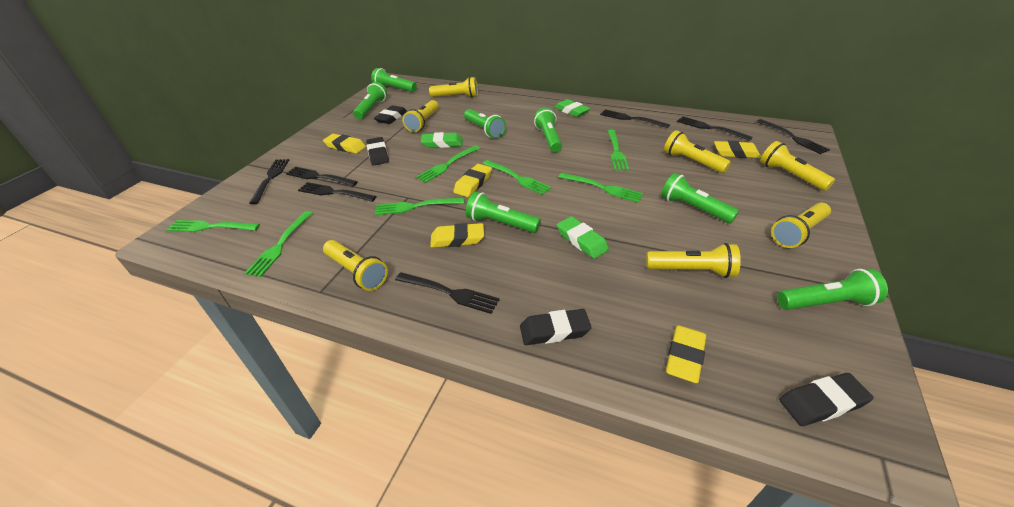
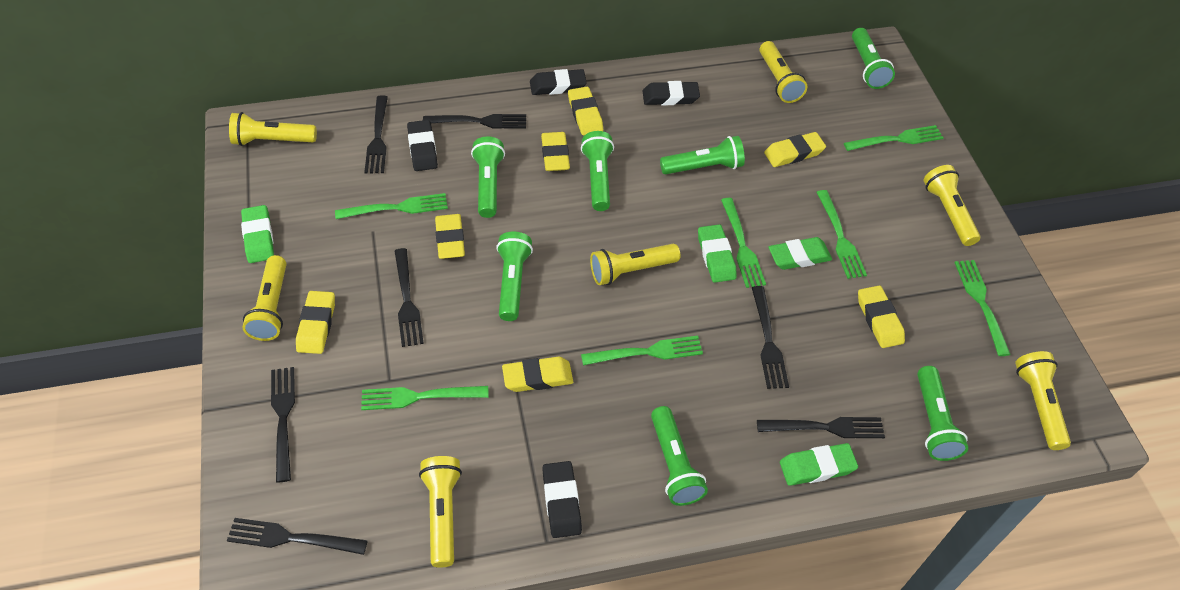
green eraser: [421,132,463,148] [554,99,591,117] [557,216,609,259] = 3 -> [241,205,274,263] [698,224,737,283] [769,237,832,270] [780,443,858,486] = 4
yellow eraser: [323,134,366,154] [430,223,484,248] [453,164,492,197] [666,325,706,383] [714,141,761,158] = 5 -> [296,291,335,354] [435,214,465,259] [502,357,573,392] [541,132,570,171] [568,87,603,135] [764,132,826,167] [858,285,905,348] = 7

